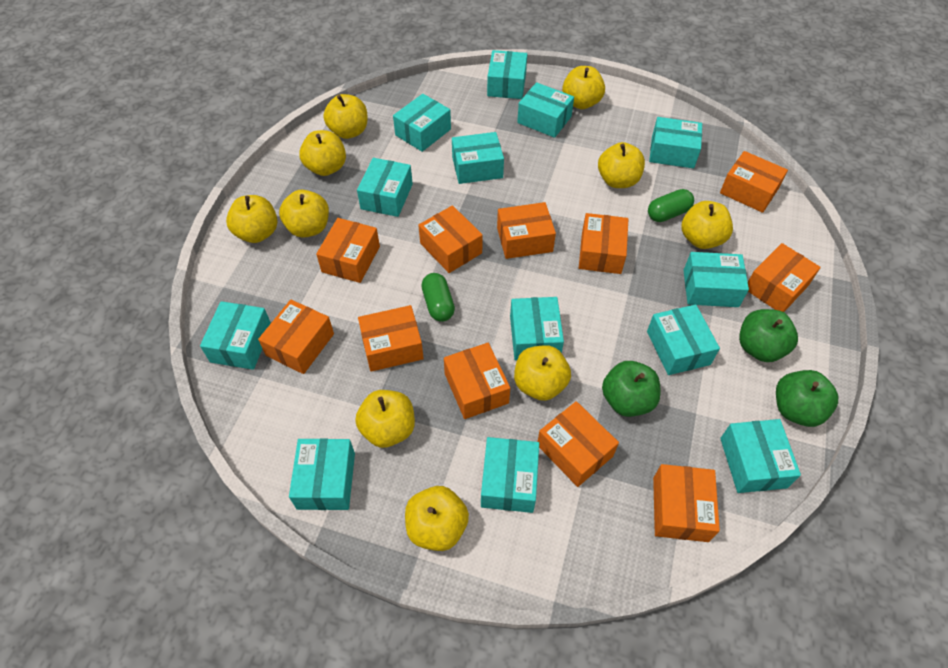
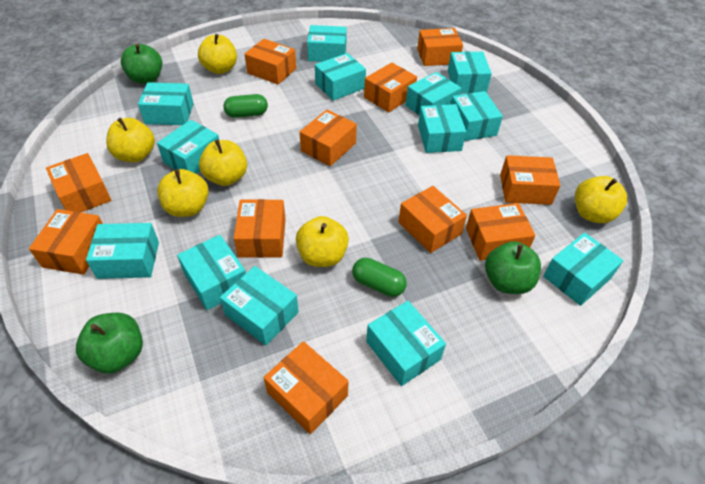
yellow apple: [226,195,278,243] [279,190,329,238] [299,130,346,176] [323,94,368,139] [355,390,415,448] [405,486,469,551] [514,345,571,401] [562,66,605,109] [598,142,645,188] [682,201,733,249] = 10 -> [106,118,155,162] [157,169,209,217] [198,34,237,74] [199,140,247,186] [296,216,349,267] [575,176,627,223] = 6

